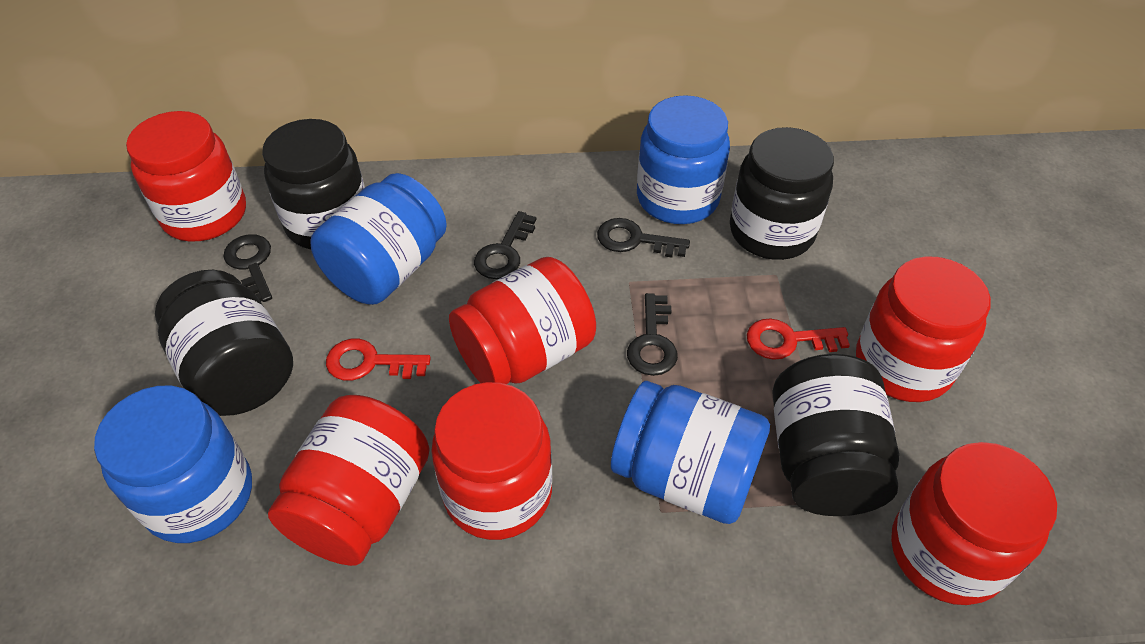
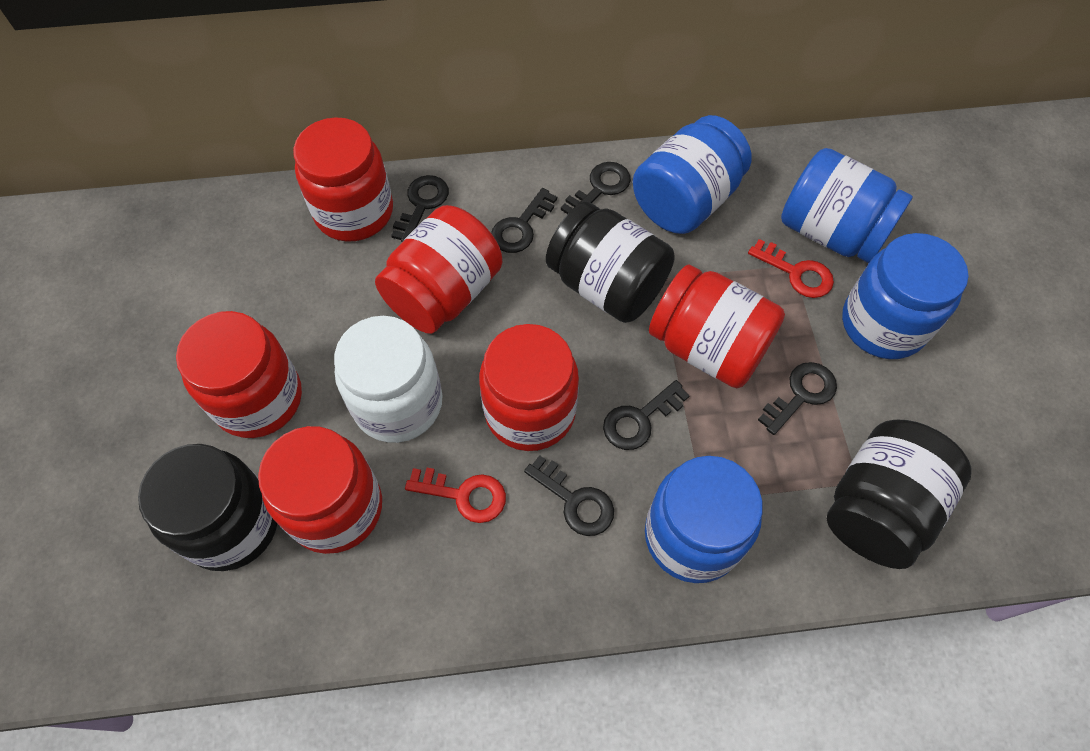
black jar: [155,270,293,416] [262,119,365,249] [730,127,834,260] [772,354,899,516] = 4 -> [138,444,277,571] [546,202,675,323] [827,420,972,569] = 3
black key: [223,234,272,302] [474,211,536,279] [597,218,690,257] [627,293,678,376] = 4 -> [391,175,449,242] [491,188,557,253] [524,455,614,536] [561,162,631,214] [603,380,690,450] [758,362,837,435] = 6
white jar: none = 0 -> [334,316,443,443] = 1

